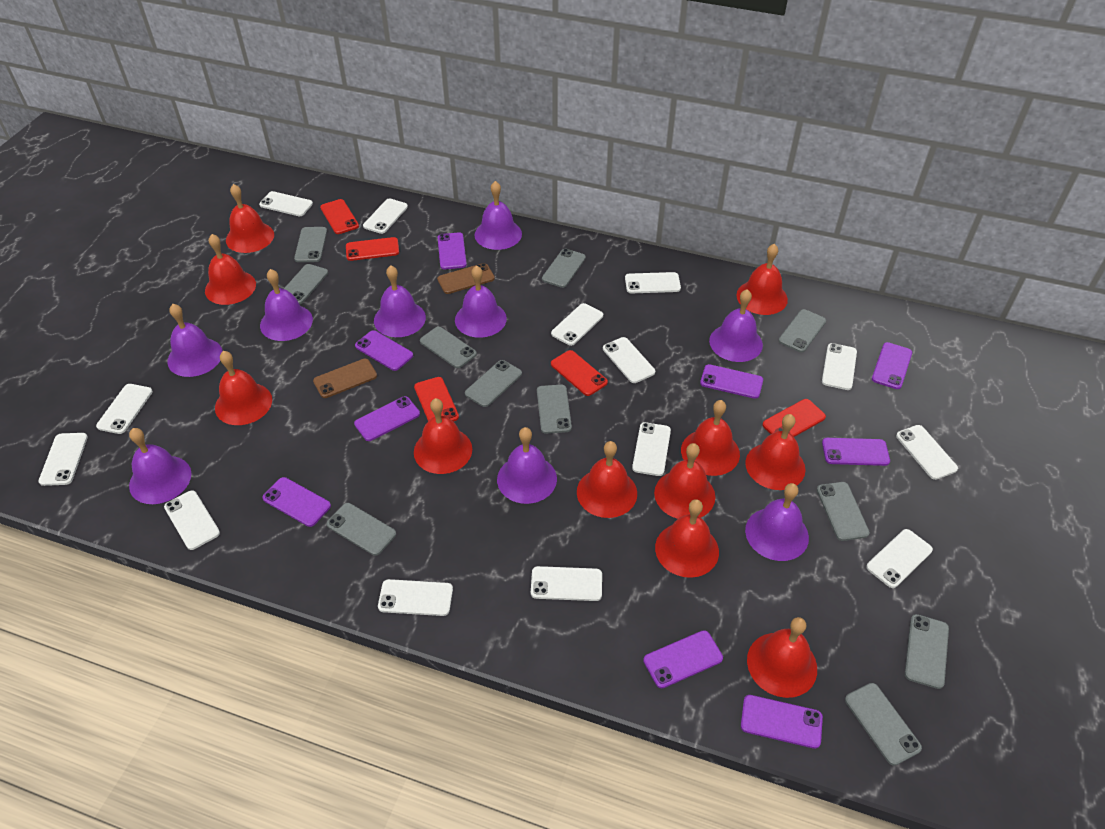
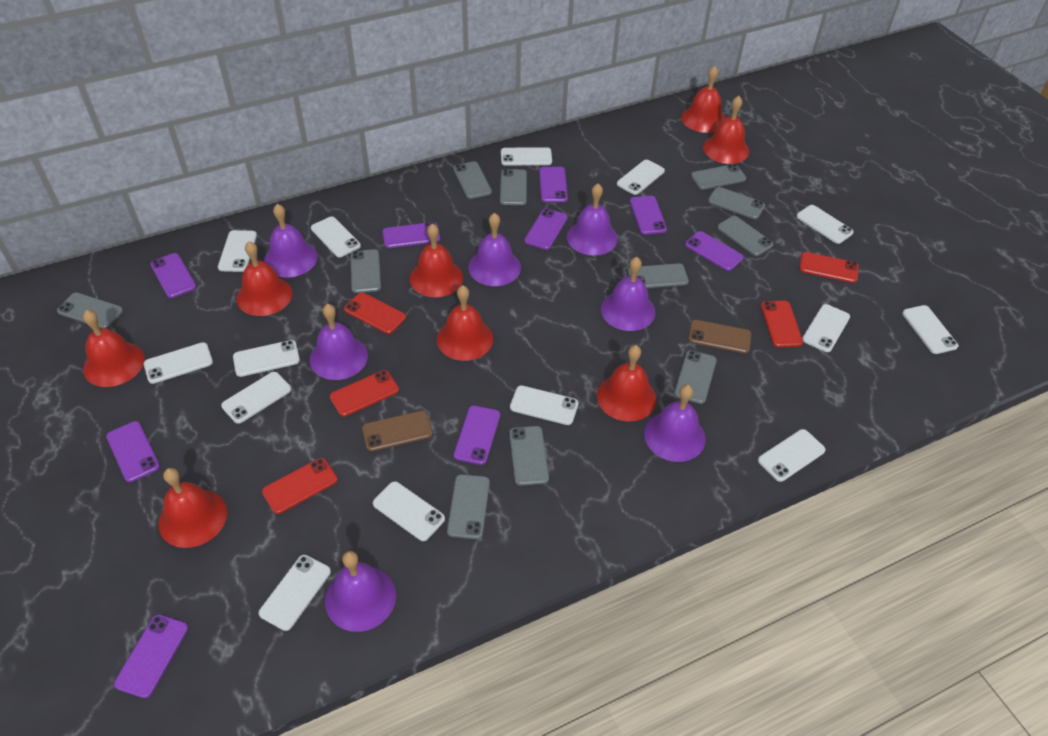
purple bell: [129,428,191,504] [167,304,223,377] [260,269,313,341] [374,265,426,337] [455,266,507,338] [474,181,522,250] [497,427,557,504] [709,289,763,362] [745,483,809,561] = 9 -> [264,204,318,277] [309,304,368,380] [325,551,396,632] [468,213,521,286] [567,184,618,256] [601,257,656,331] [644,385,706,462] = 7
red bell: [205,234,256,305] [215,351,272,425] [226,184,274,253] [414,398,472,474] [577,441,637,518] [654,443,715,519] [655,499,719,578] [681,400,740,476] [736,244,788,315] [745,414,806,490] [747,617,817,698] = 11 -> [83,310,144,387] [159,468,227,548] [237,241,292,316] [410,223,463,297] [437,285,493,361] [597,345,656,422] [681,66,725,133] [703,96,749,164] = 8

